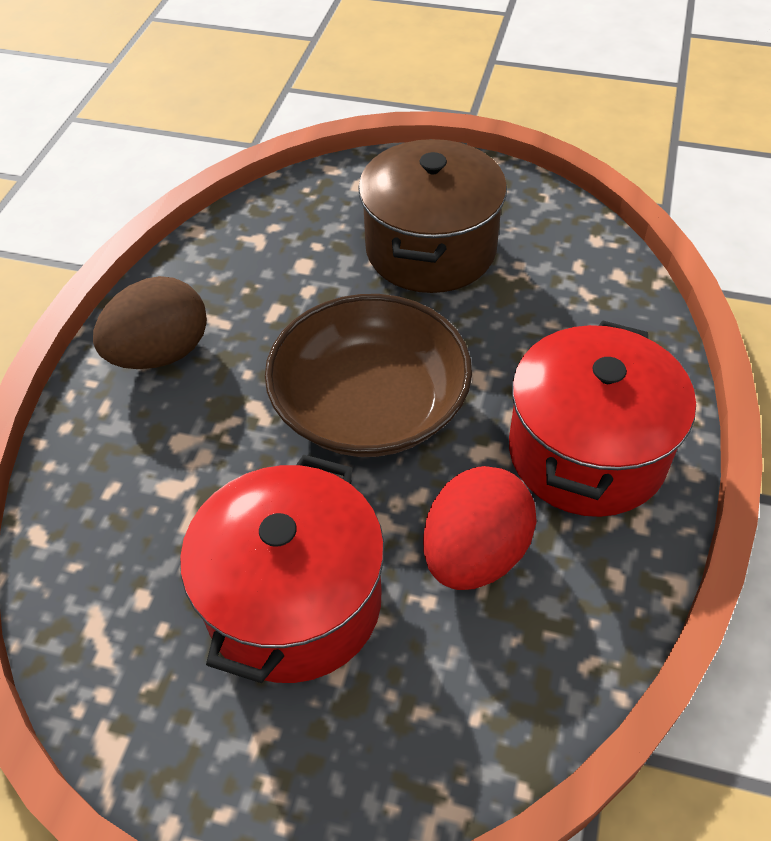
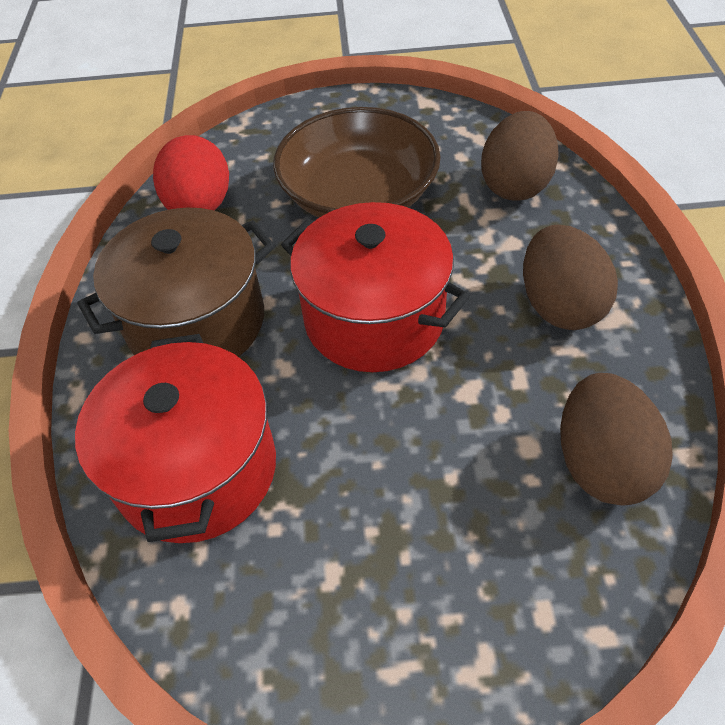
brown egg: [93,276,207,369] = 1 -> [481,111,559,201] [523,225,618,330] [560,373,673,505] = 3

